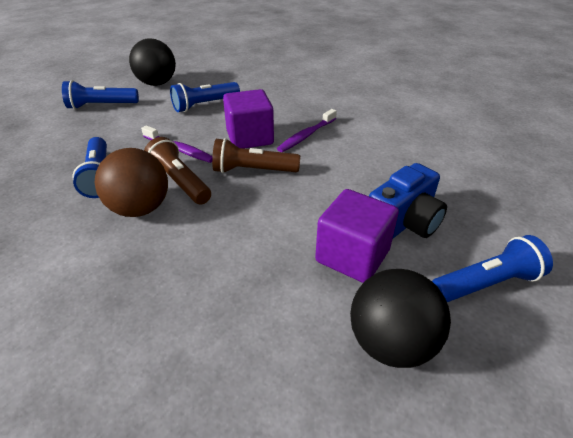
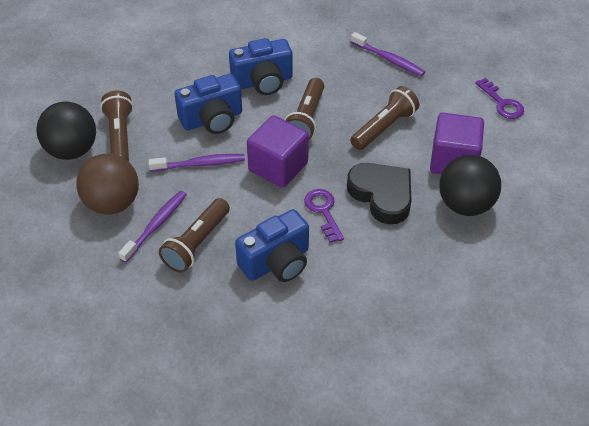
black heart: none = 0 -> [347,163,411,224] = 1
blue camera: [369,163,447,238] = 1 -> [174,74,242,134] [229,38,293,95] [235,209,309,282] = 3
blue flashlight: [62,80,139,109] [72,137,107,198] [170,82,240,112] [432,235,553,302] = 4 -> none = 0
brown flashlight: [144,137,211,205] [212,138,300,173] = 2 -> [100,91,133,162] [159,198,230,273] [285,78,324,140] [350,86,419,150] = 4
purple key: none = 0 -> [304,189,344,243] [475,78,524,119] = 2
purple toothbrush: [141,125,213,163] [277,109,337,152] = 2 -> [119,191,187,263] [149,154,245,172] [351,32,425,76] = 3

